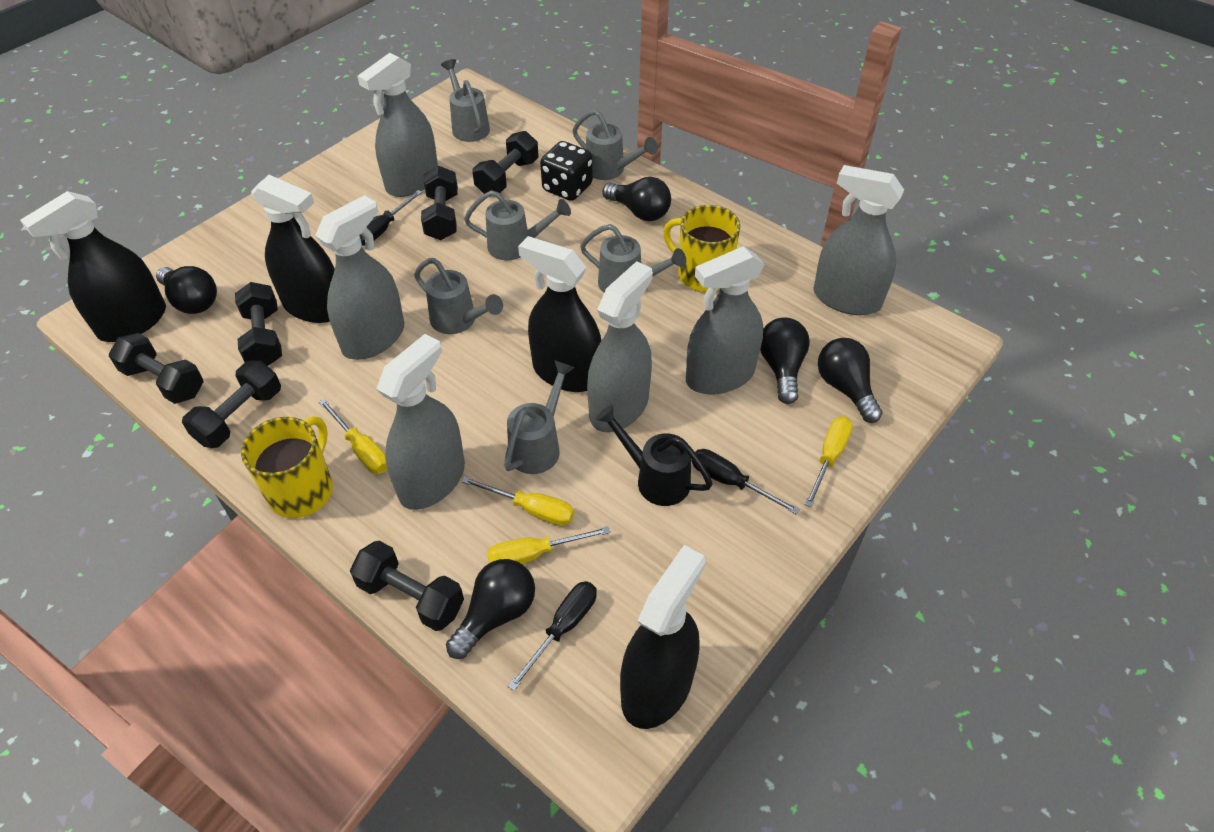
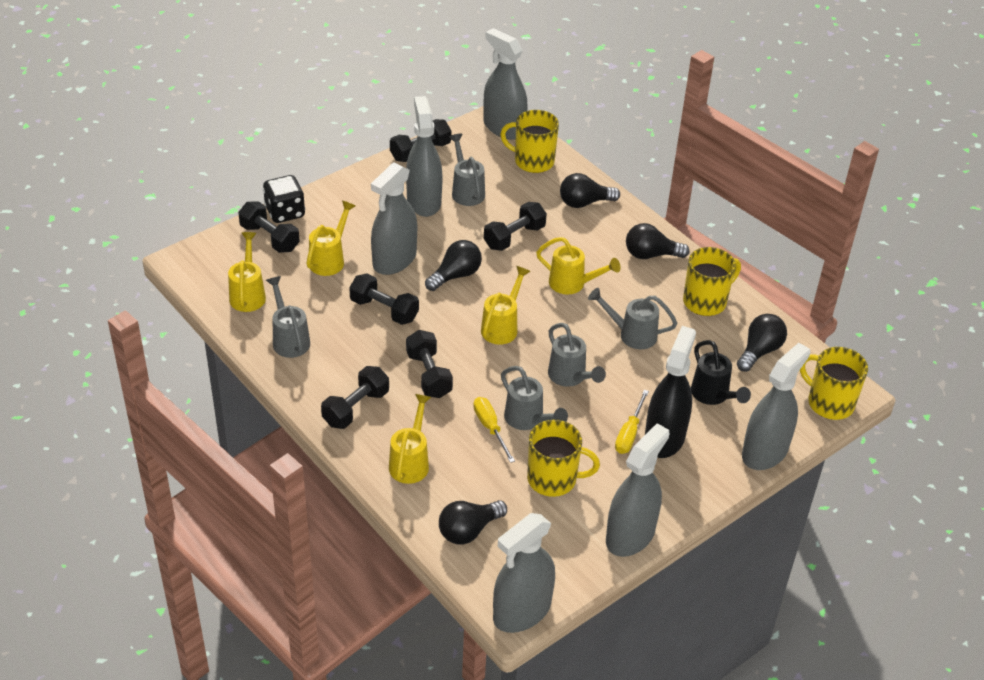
black screwdriver: [360,190,422,246] [508,581,597,691] [691,449,800,515] = 3 -> none = 0
black spray bottle: [20,191,166,342] [251,175,335,323] [518,236,601,392] [620,545,706,729] = 4 -> [645,326,696,458] = 1
grey watering can: [414,258,503,334] [441,59,490,142] [464,190,571,260] [504,360,574,474] [572,110,658,180] [580,224,686,293] = 6 -> [266,276,310,358] [449,134,485,206] [501,366,568,430] [548,323,606,387] [588,288,677,349] = 5
yellow mug: [241,416,333,518] [663,205,740,292] = 2 -> [500,110,559,173] [527,420,600,497] [683,247,741,316] [800,347,868,420] = 4
yellow screwdriver: [319,399,387,474] [462,476,574,526] [487,526,610,564] [805,416,853,507] = 4 -> [473,397,515,463] [615,390,649,454] = 2
yellow watering can: none = 0 -> [228,232,266,312] [306,201,355,276] [389,394,431,484] [481,266,531,345] [536,237,621,295] = 5

